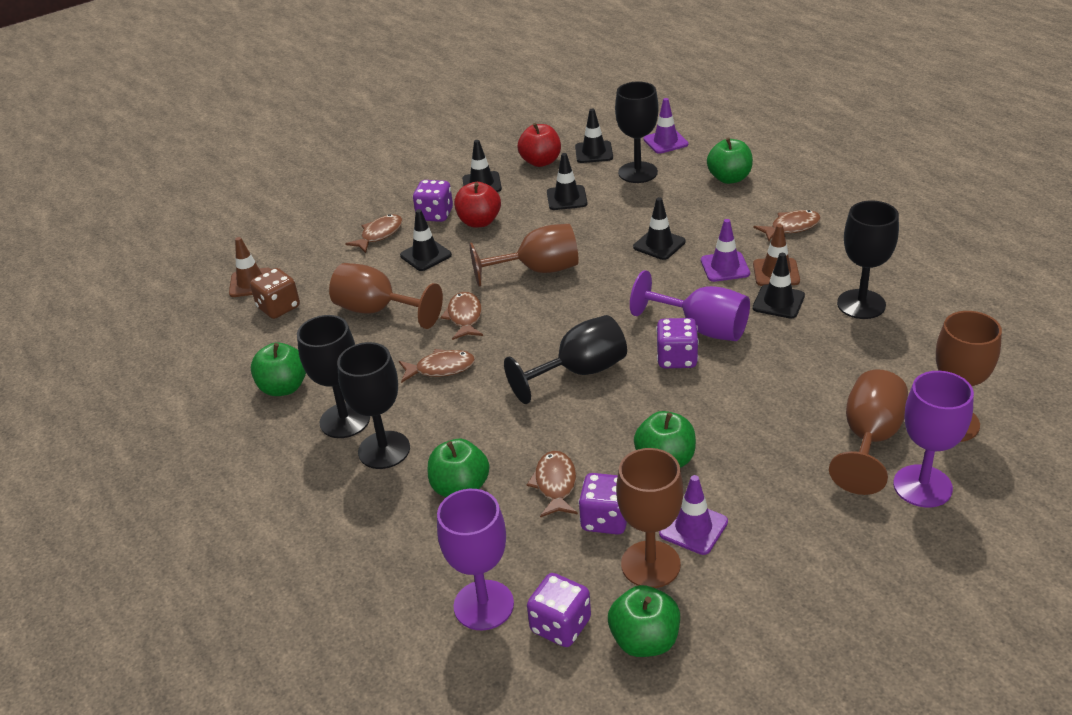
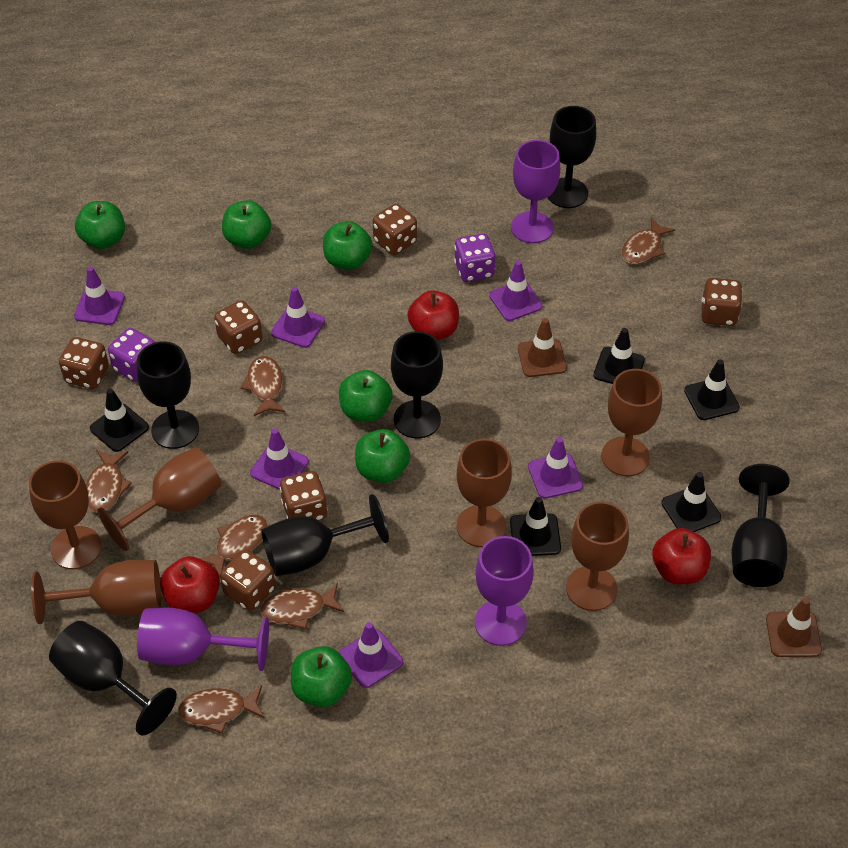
black goblet: [297,315,370,438] [337,342,410,469] [504,315,627,404] [615,82,659,183] [837,201,899,319] = 5 -> [49,621,177,736] [137,341,199,449] [261,494,389,576] [391,331,443,439] [547,106,596,208] [732,464,790,587] = 6
black traffic cone: [400,209,452,271] [462,140,502,192] [547,153,588,210] [575,109,613,163] [633,197,686,260] [753,253,805,319] = 6 -> [90,388,149,452] [510,497,561,556] [593,328,645,384] [661,472,721,532] [684,359,740,420] = 5
brown dice: [250,268,300,319] = 1 -> [59,337,109,389] [214,300,262,354] [220,549,275,611] [280,471,328,521] [373,204,417,255] [701,278,742,326] = 6
brown fish: [346,214,403,253] [399,349,475,383] [440,292,483,340] [527,451,578,517] [753,210,821,241] = 5 -> [86,450,132,513] [178,686,265,734] [200,515,268,579] [241,356,285,416] [260,583,344,629] [621,218,675,264] = 6
brown goblet: [329,263,443,329] [469,224,579,286] [616,448,683,588] [829,370,908,495] [936,311,1002,442] = 5 -> [29,460,102,569] [31,560,162,624] [97,447,221,551] [456,439,512,547] [566,501,629,611] [601,369,662,476] = 6
green apple: [251,342,306,396] [428,439,490,497] [608,585,680,657] [634,411,696,468] [707,138,753,184] = 5 -> [75,201,125,249] [222,200,271,249] [291,646,352,707] [323,221,372,270] [339,370,392,422] [355,429,410,483] = 6
purple dice: [413,180,453,222] [527,573,591,647] [578,473,627,535] [656,318,699,368] = 4 -> [108,328,155,382] [454,233,495,282] = 2
purple traffic cone: [643,98,689,154] [659,475,728,555] [701,219,750,282] = 3 -> [74,267,125,325] [250,428,309,490] [271,287,325,348] [339,622,403,688] [489,260,543,321] [528,437,583,498] = 6
red apple: [454,182,501,227] [518,123,561,167] = 2 -> [160,556,220,613] [408,290,459,340] [652,528,711,584] = 3

